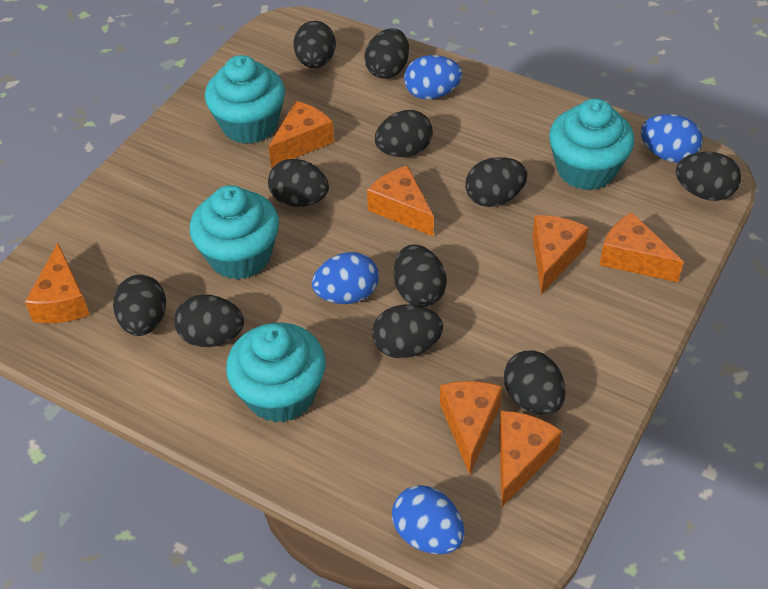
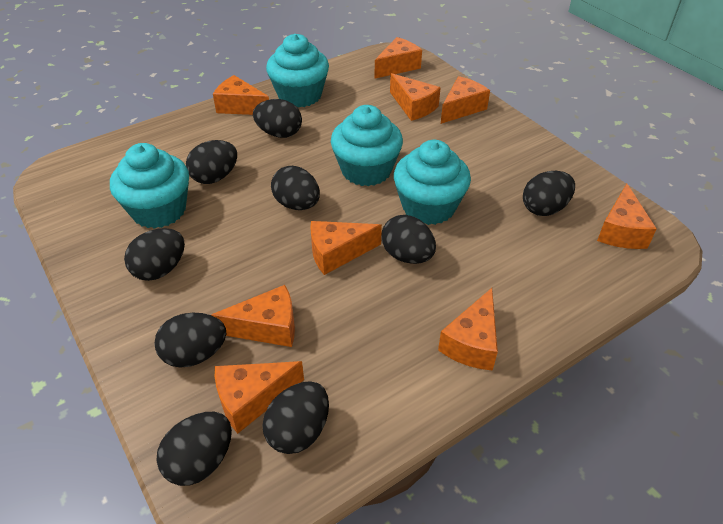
black egg: [113,275,166,336] [174,295,244,347] [268,159,329,207] [293,21,336,68] [364,28,409,79] [372,305,443,358] [375,110,433,157] [394,244,447,307] [465,157,528,207] [504,350,565,415] [676,152,741,201] = 11 -> [124,228,185,281] [154,313,226,367] [156,412,232,486] [186,140,237,184] [253,99,302,138] [262,381,329,454] [271,166,320,210] [382,215,436,264] [523,171,575,216] = 9
blue egg: [312,252,379,304] [392,485,465,554] [404,55,462,100] [641,114,703,163] = 4 -> none = 0
orange cheese: [25,243,90,323] [268,101,334,168] [367,165,434,237] [440,381,502,475] [499,411,562,507] [532,215,589,294] [599,212,684,282] = 7 -> [212,285,295,347] [213,75,269,115] [215,361,304,434] [310,221,382,275] [374,37,422,79] [390,73,441,121] [438,288,498,371] [441,76,490,124] [597,184,657,249] = 9

